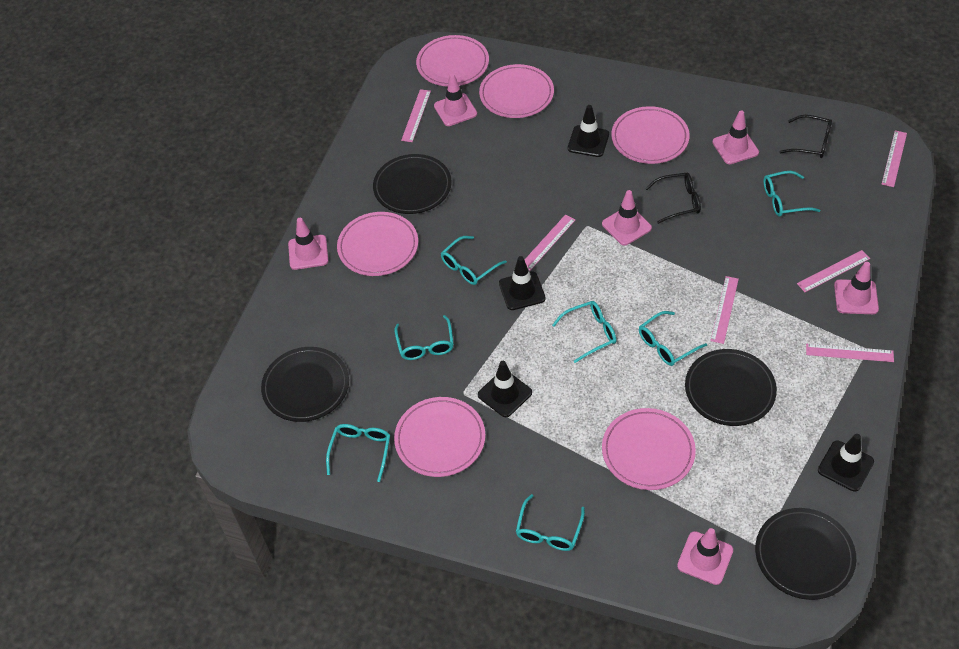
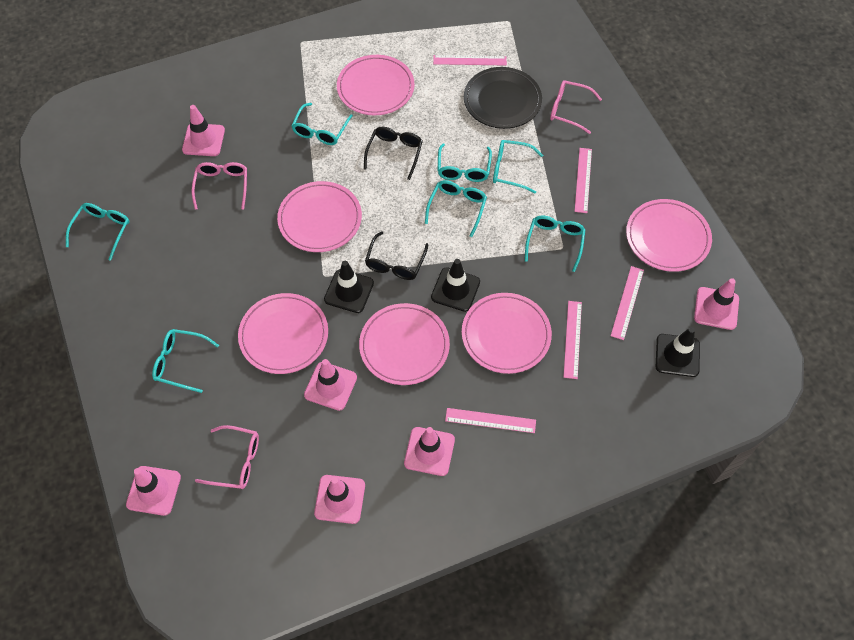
black plate: [261,347,349,422] [373,154,452,214] [685,349,777,426] [755,508,856,600] = 4 -> [464,67,542,129] = 1
black traffic cone: [478,361,532,417] [499,256,546,310] [568,105,609,157] [818,434,874,492] = 4 -> [324,261,374,313] [431,259,480,312] [656,327,700,377] = 3
pink glasses: none = 0 -> [191,162,247,210] [195,425,259,489] [550,80,602,134] = 3
pink ruler: [401,89,431,142] [525,214,575,271] [711,276,739,344] [797,250,870,292] [806,344,894,362] [882,130,907,187] = 6 -> [433,55,507,65] [445,408,536,433] [564,301,582,379] [574,148,592,213] [611,266,644,340] = 5

